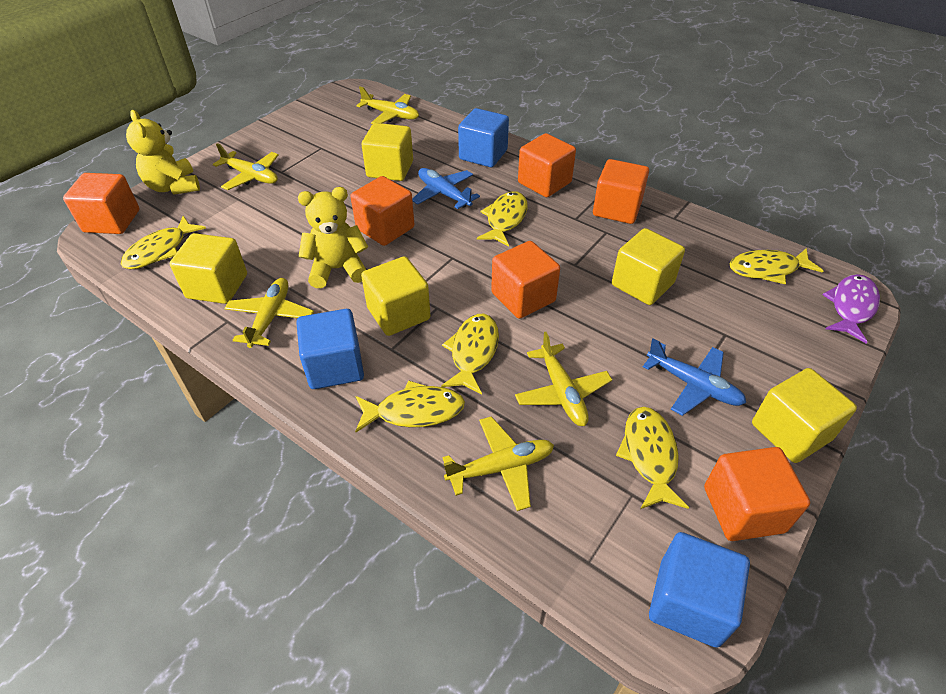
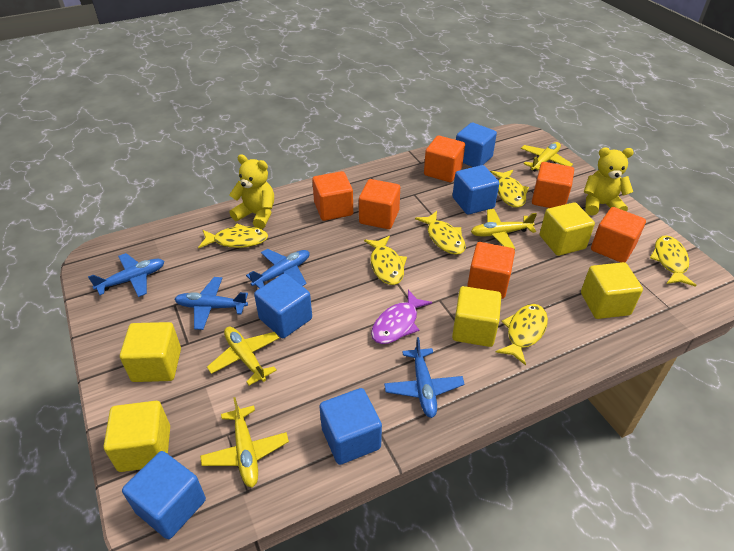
blue cube: [296,309,364,389] [458,108,509,167] [649,532,750,648] = 3 -> [122,451,206,539] [254,273,312,338] [319,388,382,465] [452,165,499,215] [456,123,497,167] = 5
blue plane: [412,168,480,209] [643,338,746,416] = 2 -> [88,253,164,297] [175,277,248,330] [246,249,309,289] [384,337,465,418] = 4
yellow plane: [212,143,279,190] [224,278,314,348] [356,86,419,124] [442,416,554,511] [515,332,612,426] = 5 -> [200,397,289,488] [207,327,279,385] [471,209,537,249] [521,142,573,171] = 4

